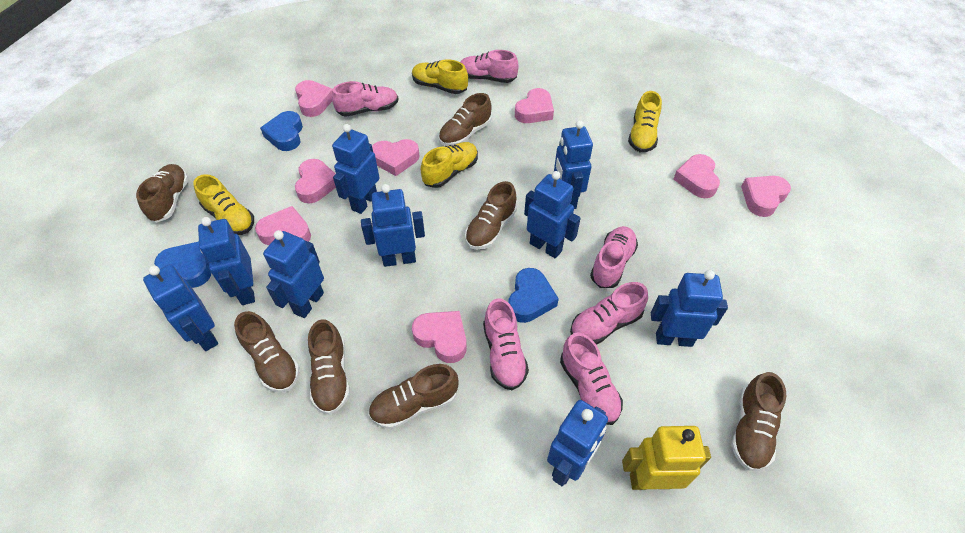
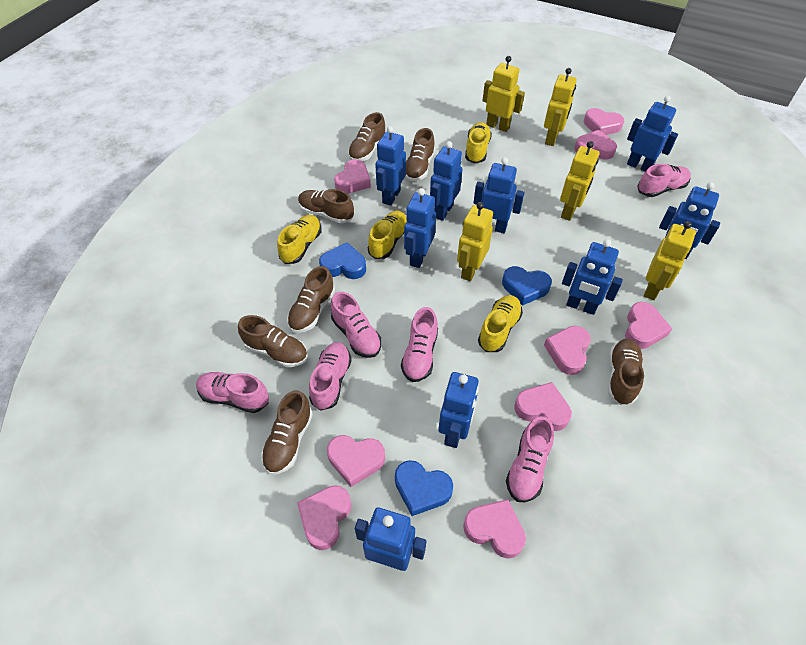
pink heart: [255,206,311,245] [295,80,333,117] [295,159,336,203] [372,139,419,176] [412,311,467,363] [515,88,554,123] [673,154,720,198] [741,176,791,217] = 8 -> [297,485,352,550] [327,435,385,487] [334,159,371,194] [463,499,526,559] [514,382,572,431] [544,326,591,375] [574,130,617,160] [584,108,624,135] [625,302,672,349] = 9
yellow robot: [622,426,711,490] = 1 -> [457,202,493,281] [482,56,525,132] [544,68,577,146] [560,141,599,221] [644,221,696,300] = 5

